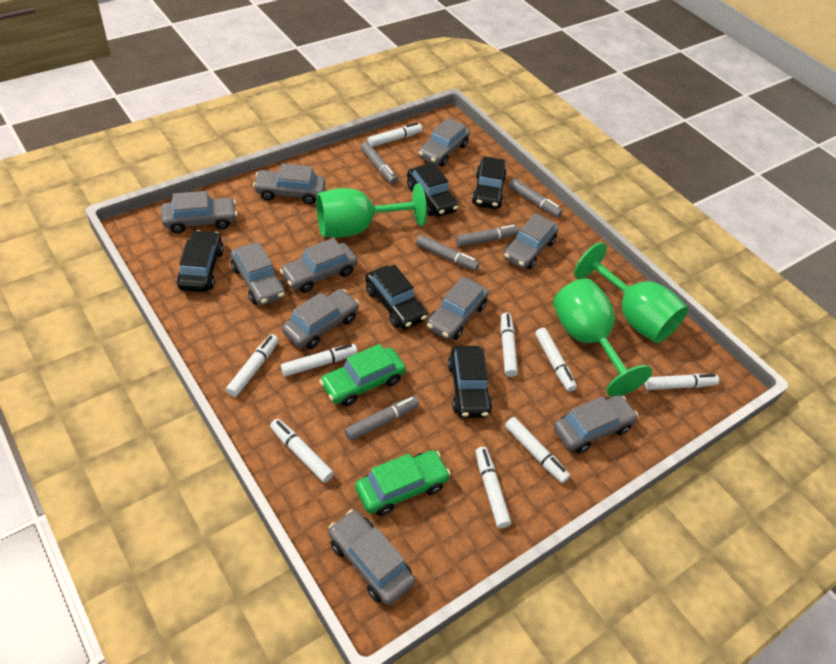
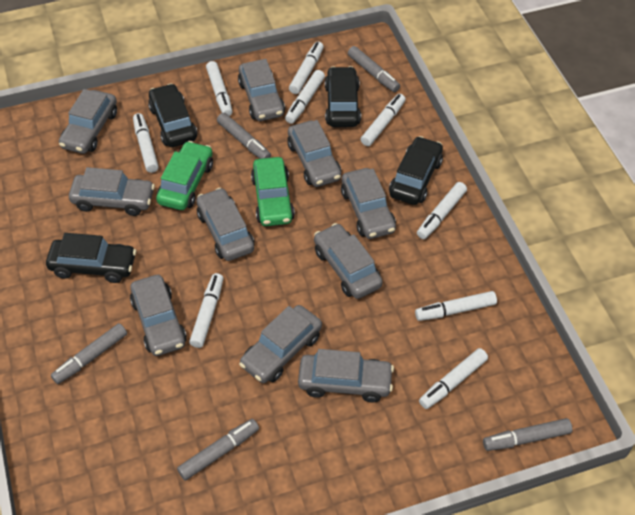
black car: [177,230,224,292] [365,265,427,329] [407,162,459,217] [448,346,492,418] [472,156,507,209] = 5 -> [46,233,136,283] [148,83,197,147] [325,66,361,127] [389,136,443,205] = 4
green goblet: [316,184,427,237] [553,278,652,397] [574,242,688,343] = 3 -> none = 0

